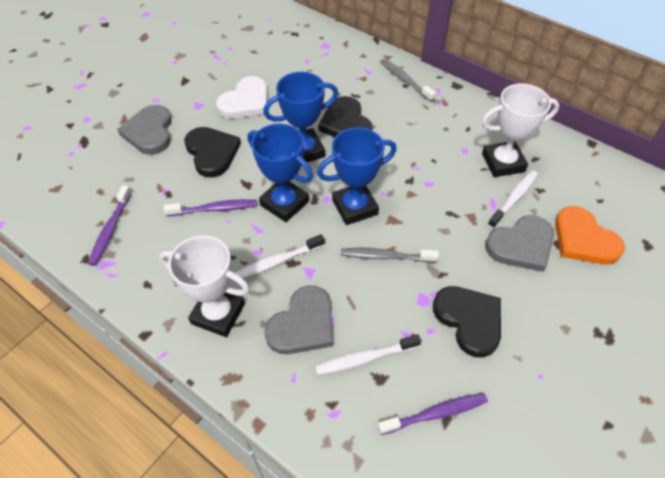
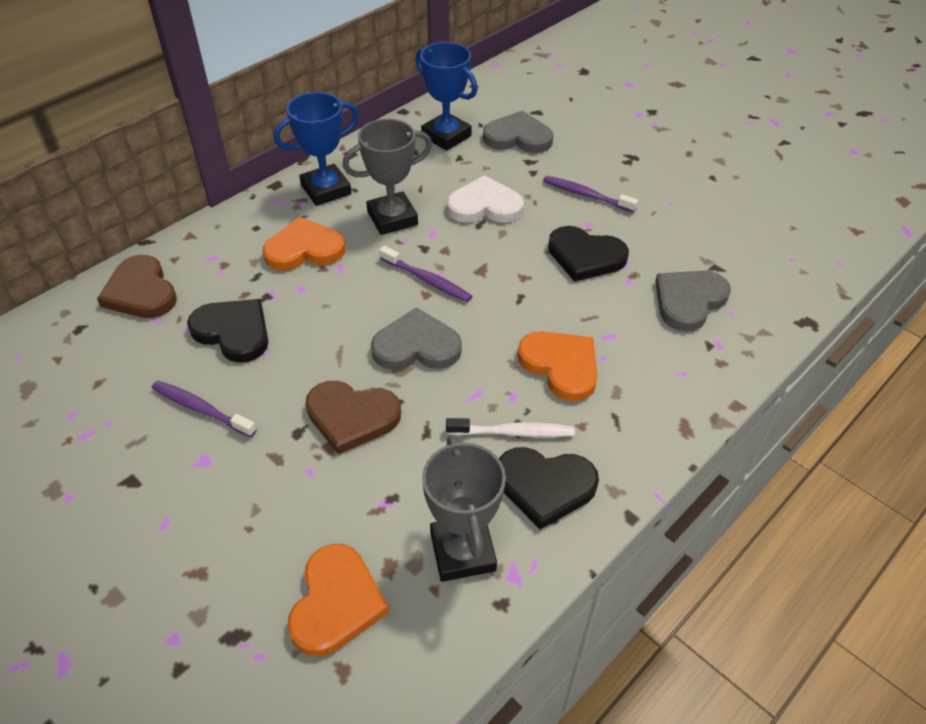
blue trophy: [248,124,313,222] [263,72,338,162] [317,127,397,225] = 3 -> [274,92,359,206] [415,42,478,151] = 2
brown heart: none = 0 -> [97,255,177,318] [305,381,401,454] = 2
grey toothbrush: [341,248,439,263] [380,59,436,102] = 2 -> none = 0
grey trophy: none = 0 -> [343,119,432,235] [422,435,506,582] = 2
orange heart: [555,206,625,265] = 1 -> [262,217,345,271] [287,544,389,657] [517,331,598,402] = 3
white toothbrush: [235,234,325,279] [315,334,421,375] [488,170,538,229] = 3 -> [446,418,575,437] = 1
white trophy: [159,235,250,337] [482,83,559,177] = 2 -> none = 0

